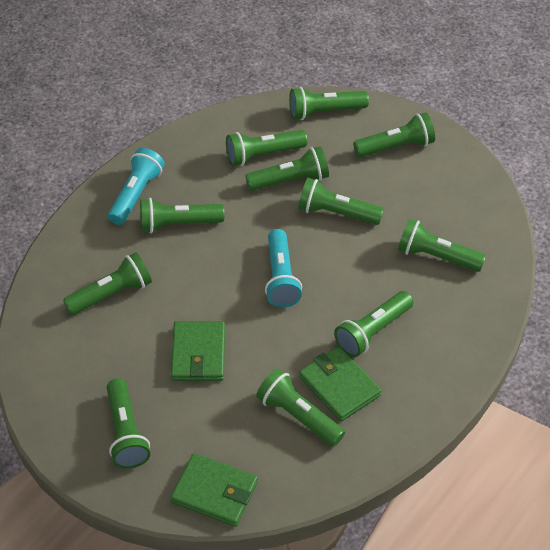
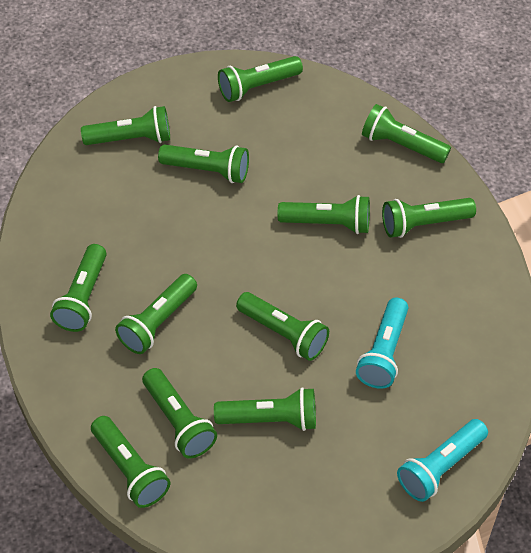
green flashlight: [63,252,152,315] [107,378,150,469] [140,198,224,233] [226,130,308,166] [245,146,329,191] [256,368,345,446] [289,87,369,120] [298,178,384,225] [334,291,414,357] [353,112,435,158] [398,219,486,272] = 11 -> [50,244,107,332] [81,106,170,145] [91,416,170,508] [115,274,197,354] [142,368,217,459] [158,145,249,183] [214,387,316,431] [218,56,303,102] [236,292,329,361] [277,195,370,234] [362,104,451,163] [382,198,476,238] = 12
green wallet: [170,453,258,527] [171,321,225,381] [299,346,381,422] = 3 -> none = 0

